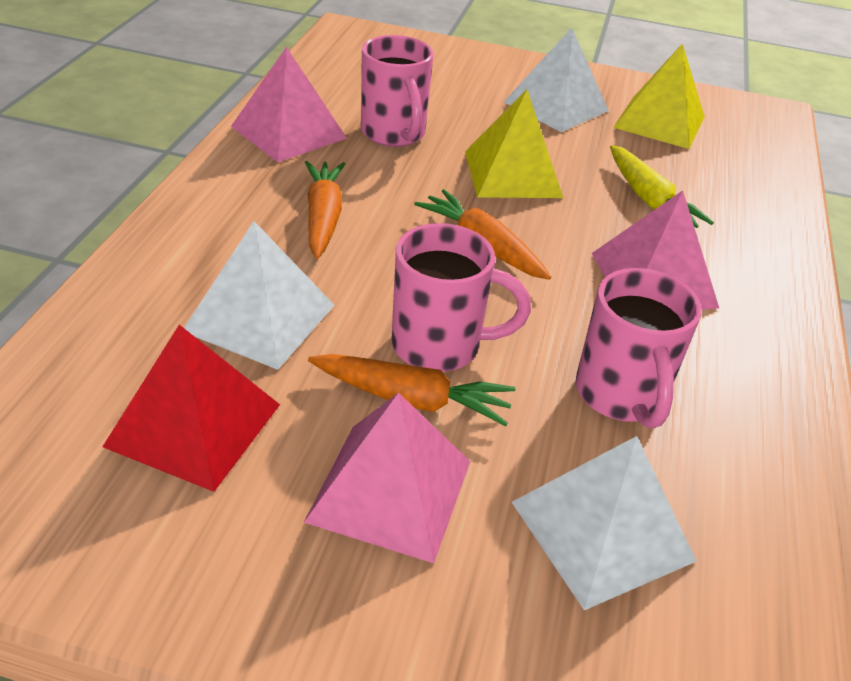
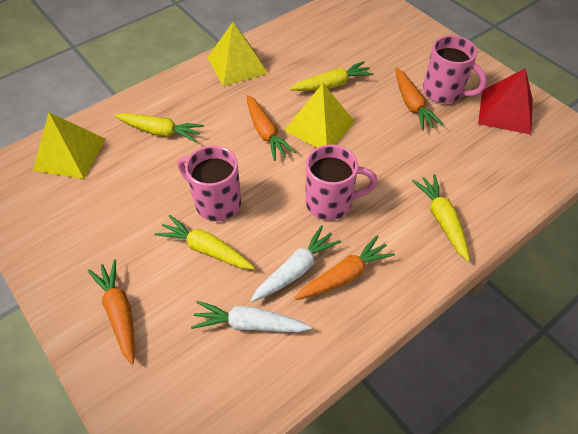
orange carrot: [305,161,345,259] [308,354,515,426] [414,189,551,280] = 3 -> [88,259,135,364] [247,95,296,161] [295,235,395,300] [395,68,444,130] = 4
pink pyramid: [231,47,347,162] [304,393,470,563] [592,190,719,310] = 3 -> none = 0
white carrot: none = 0 -> [191,301,312,332] [250,225,341,302] = 2
white pyramid: [184,221,334,370] [504,27,609,132] [512,436,697,610] = 3 -> none = 0
yellow carrot: [610,145,714,228] = 1 -> [114,113,204,142] [155,215,255,269] [290,61,374,91] [412,174,470,261] = 4
yellow pyramid: [465,89,563,198] [613,44,705,149] = 2 -> [33,112,105,179] [207,22,268,86] [284,83,355,148] = 3

